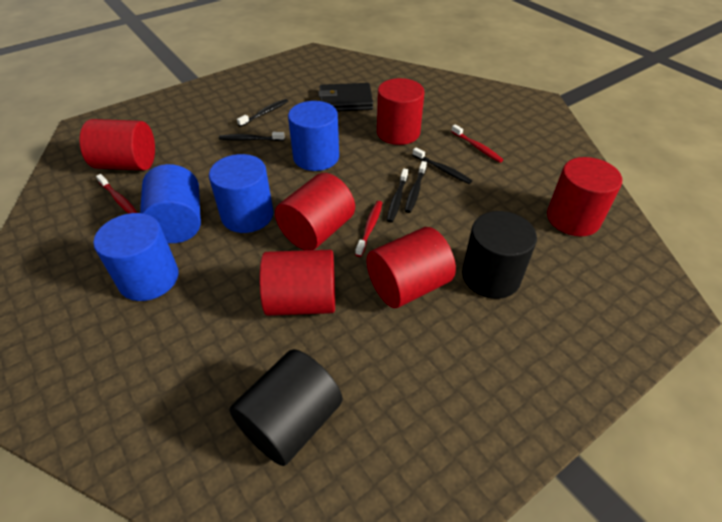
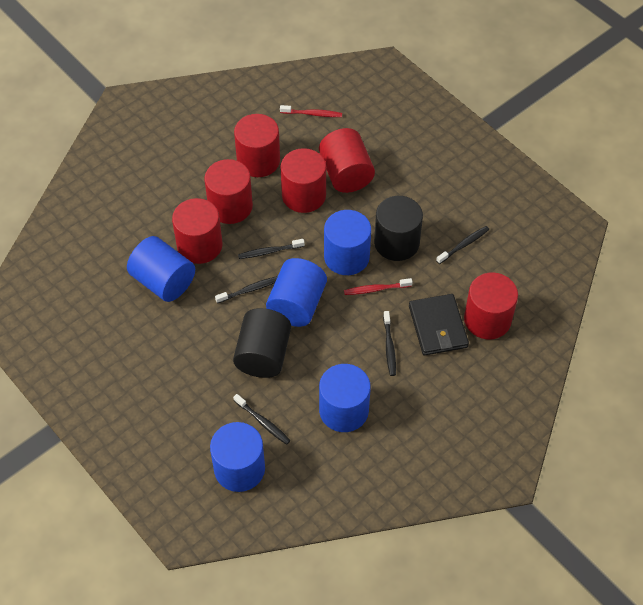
blue cylinder: [93,213,178,301] [140,164,201,243] [209,154,274,233] [288,101,339,171] = 4 -> [127,236,195,302] [210,422,265,492] [266,258,327,327] [319,364,371,432] [324,210,371,275] = 5
red toothbrush: [96,174,138,214] [355,201,382,257] [451,124,503,163] = 3 -> [280,105,342,117] [344,278,413,295] = 2

